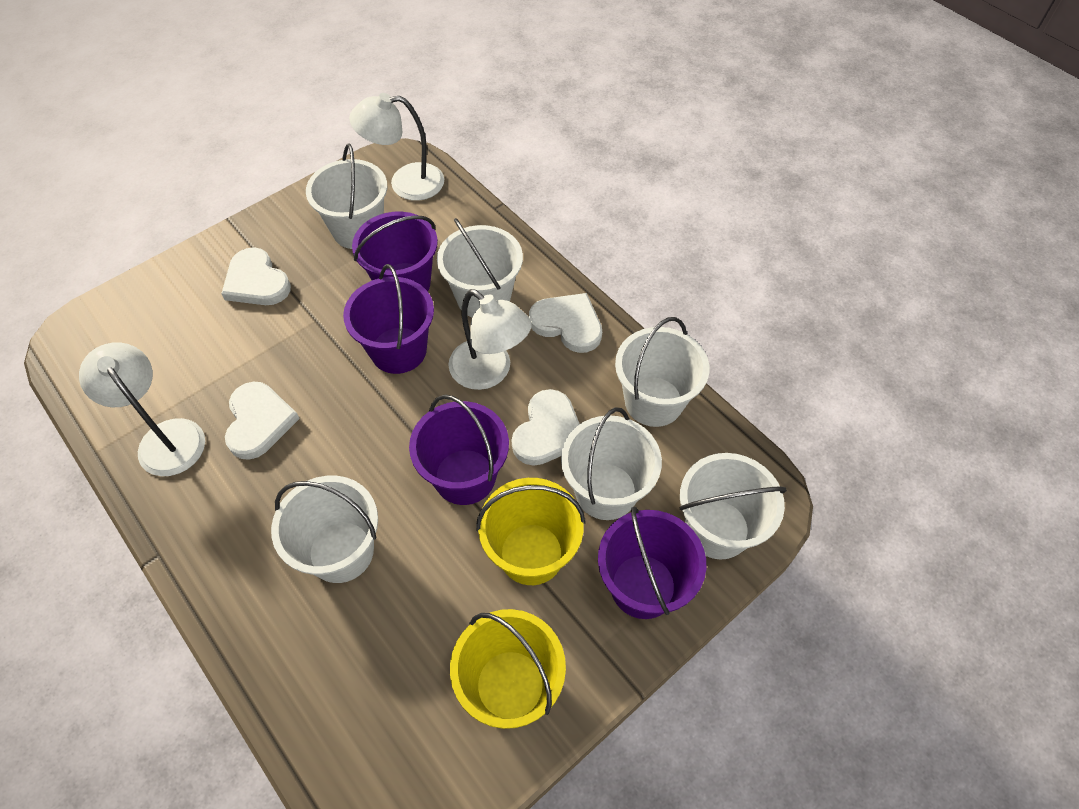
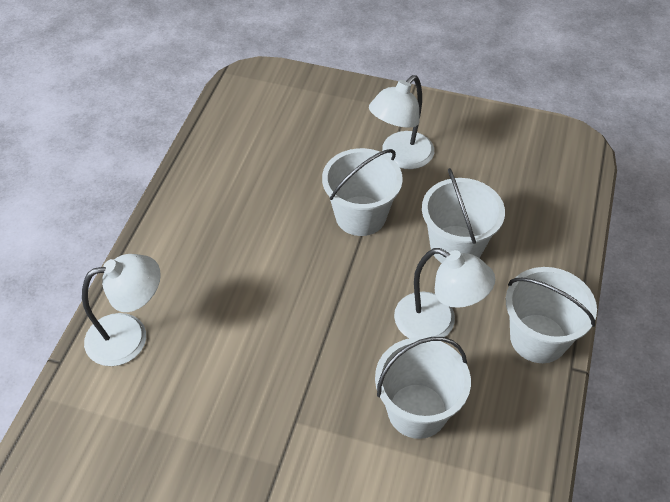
purple bucket: [343,264,434,374] [352,212,438,292] [409,395,509,505] [598,507,706,619] = 4 -> none = 0
white bucket: [271,476,378,583] [306,144,387,249] [437,218,523,317] [561,407,662,520] [615,317,710,427] [679,453,787,560] = 6 -> [322,148,403,236] [375,337,471,439] [422,168,505,263] [506,267,597,363] = 4
white heart: [221,247,291,305] [225,382,300,460] [511,389,580,466] [529,293,602,353] = 4 -> none = 0
yellow bucket: [450,609,566,729] [476,478,585,585] = 2 -> none = 0

